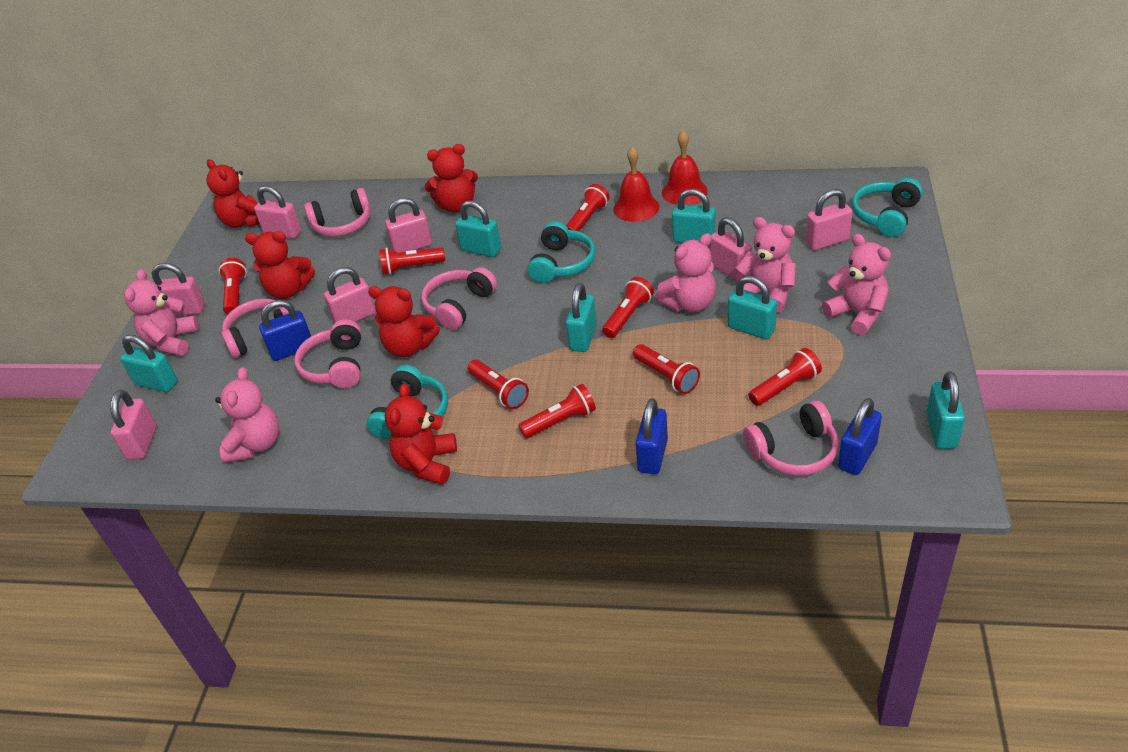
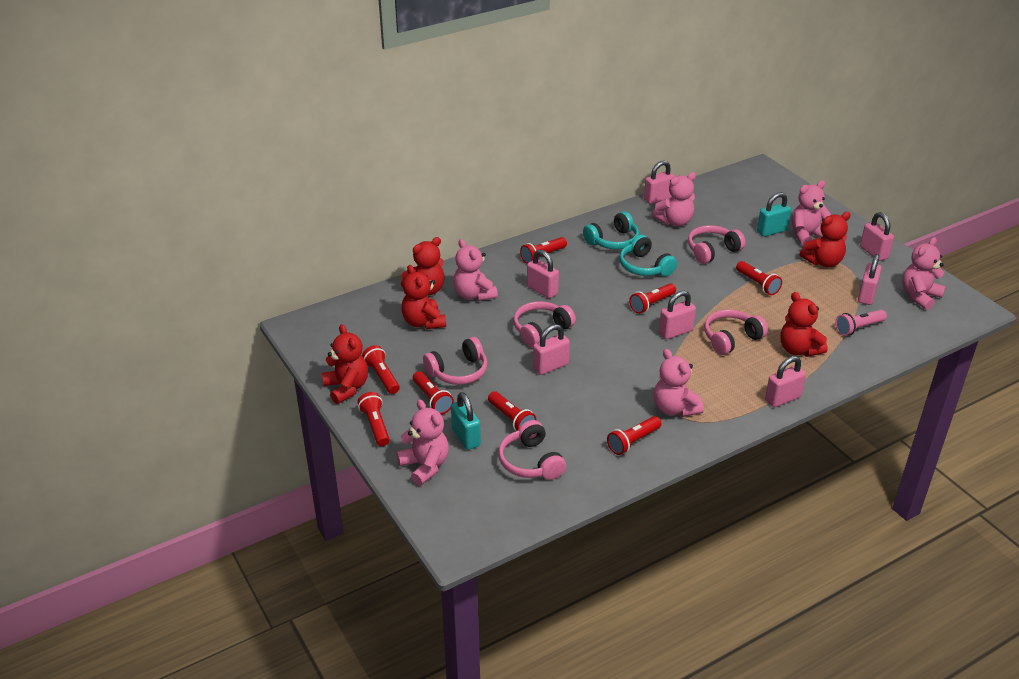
blue padlock: [259,300,311,361] [636,398,668,474] [838,398,882,475] = 3 -> none = 0
pink flashlight: none = 0 -> [835,310,887,336] = 1
pink teddy bear: [124,269,199,356] [215,367,279,463] [655,233,716,312] [735,217,796,313] [822,234,891,335] = 5 -> [396,399,449,486] [453,239,498,301] [652,172,696,226] [654,349,704,417] [792,180,831,246] [902,237,946,310] = 6
red bell: [613,146,659,222] [662,130,708,205] = 2 -> none = 0
turquoise headphones: [366,365,448,440] [527,221,596,283] [852,178,923,237] = 3 -> [583,211,639,250] [620,234,677,276] = 2
turquoise padlock: [120,335,178,392] [455,201,501,257] [566,283,597,352] [672,189,716,246] [728,276,777,339] [926,371,965,449] = 6 -> [451,392,481,450] [757,192,791,237] = 2

